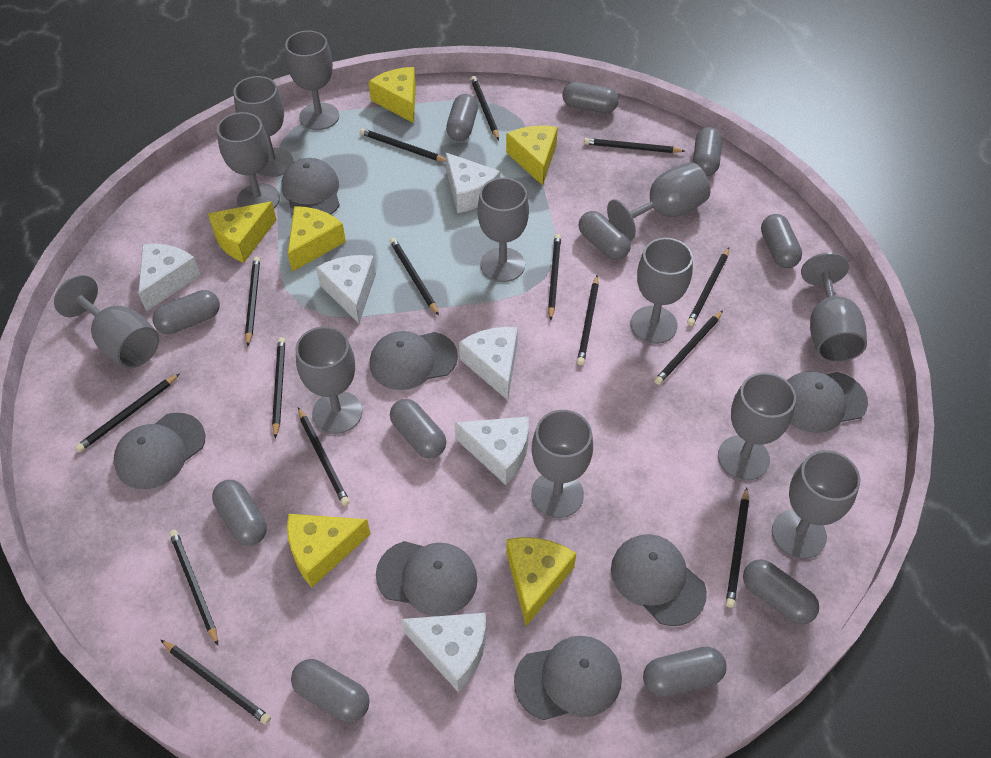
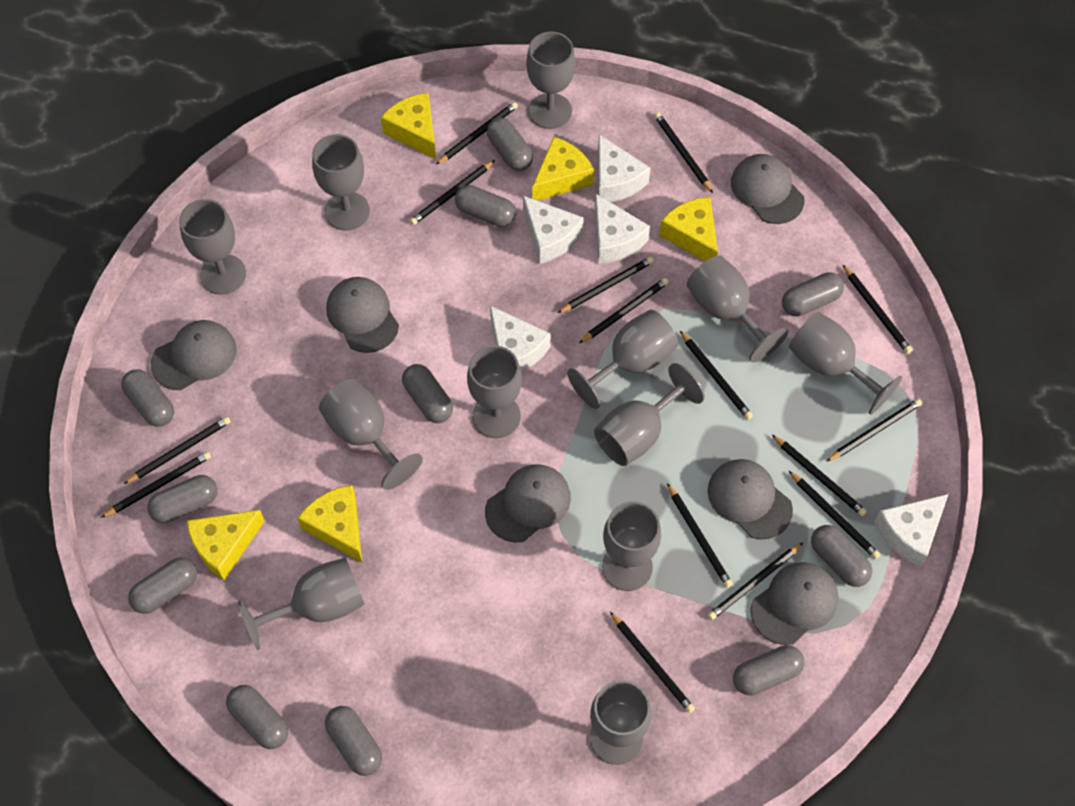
grey cap: [114,413,205,489] [282,158,340,215] [370,331,458,390] [376,541,478,616] [514,636,622,720] [611,534,707,626] [787,371,868,433] = 7 -> [151,320,237,390] [326,277,399,353] [485,464,571,543] [708,459,793,540] [731,154,805,224] [751,562,838,645] = 6
white cheese: [138,243,200,311] [316,255,376,323] [401,613,486,692] [445,152,500,213] [454,417,529,485] [459,327,518,400] = 6 -> [490,306,551,372] [523,196,584,264] [595,194,650,264] [598,135,650,202] [874,494,948,567] = 5
yellow cheese: [208,202,276,263] [287,514,370,587] [288,206,346,272] [368,67,416,123] [506,126,558,186] [506,537,576,626] = 6 -> [187,510,265,580] [297,485,362,562] [381,93,436,159] [532,137,594,201] [659,197,718,261] = 5

